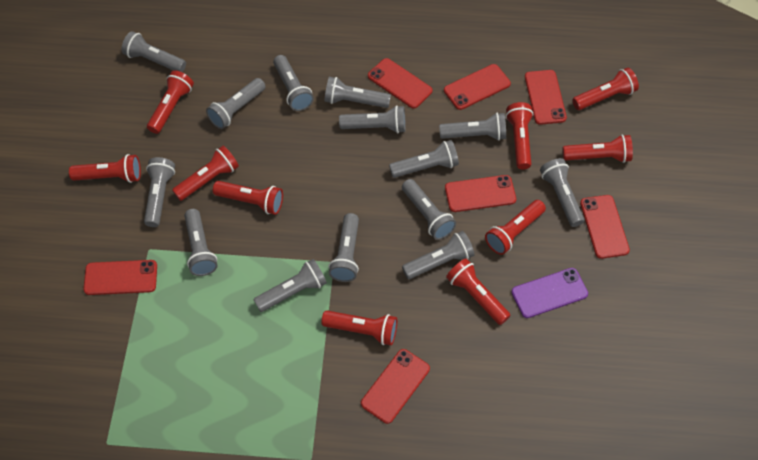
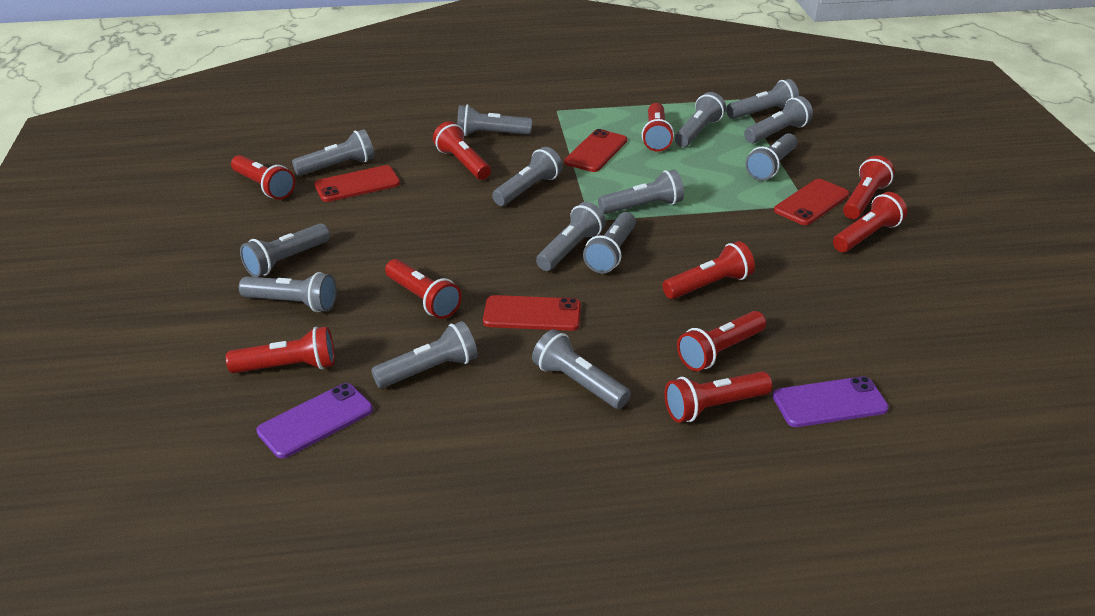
purple phone: [511,268,588,318] = 1 -> [256,383,373,459] [773,376,889,427] = 2
red phone: [83,260,157,295] [361,349,430,424] [368,58,433,109] [444,64,511,110] [445,175,516,212] [525,70,567,125] [580,195,630,259] = 7 -> [314,165,400,202] [483,295,581,331] [564,129,627,172] [774,179,849,225] = 4

